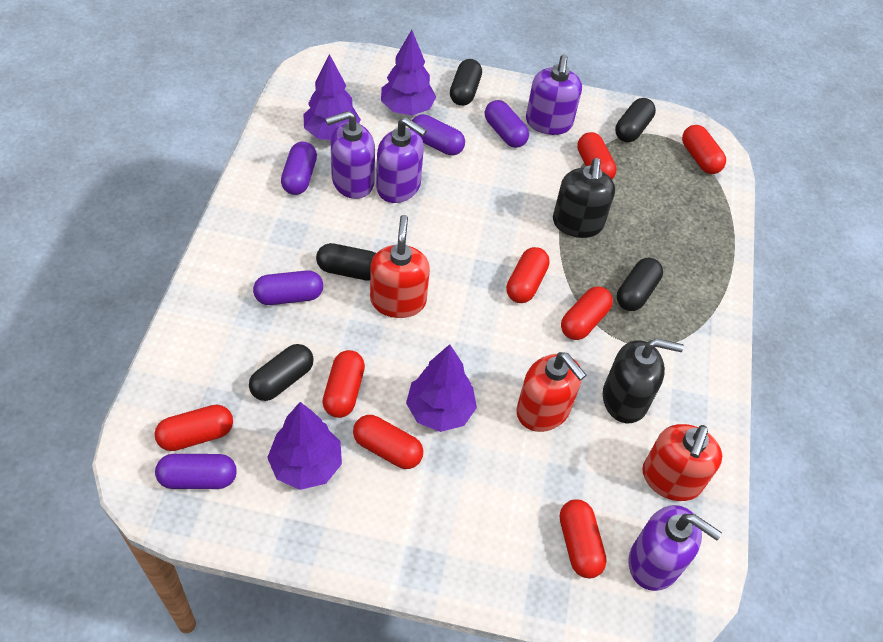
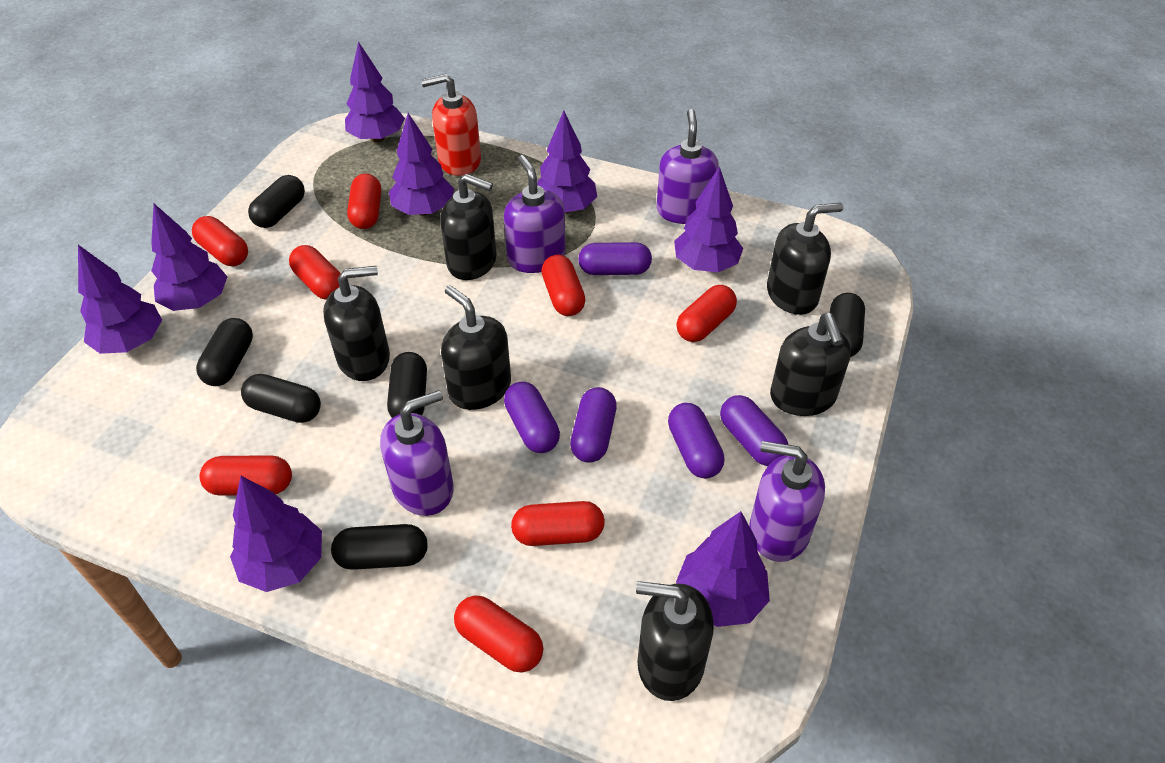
black capsule: [249,344,314,401] [316,243,376,281] [450,59,482,106] [615,98,656,142] [617,258,663,311] = 5 -> [196,318,253,386] [241,374,321,423] [248,175,305,228] [331,524,428,570] [387,352,427,418] [830,293,865,357] = 6
black soap dispenser: [553,158,615,238] [603,339,684,423] = 2 -> [323,266,390,381] [440,174,497,280] [441,285,511,410] [636,581,714,701] [767,203,843,315] [770,313,851,416] = 6
purple tree: [267,402,342,490] [303,54,361,140] [381,30,436,115] [406,344,477,432] = 4 -> [78,245,162,354] [151,204,227,311] [230,476,322,592] [345,41,405,142] [389,113,454,216] [537,111,597,213] [674,166,743,272] [676,511,770,627] = 8
red soap dispenser: [370,215,430,318] [516,352,586,432] [642,424,722,501] = 3 -> [421,74,481,176] = 1

